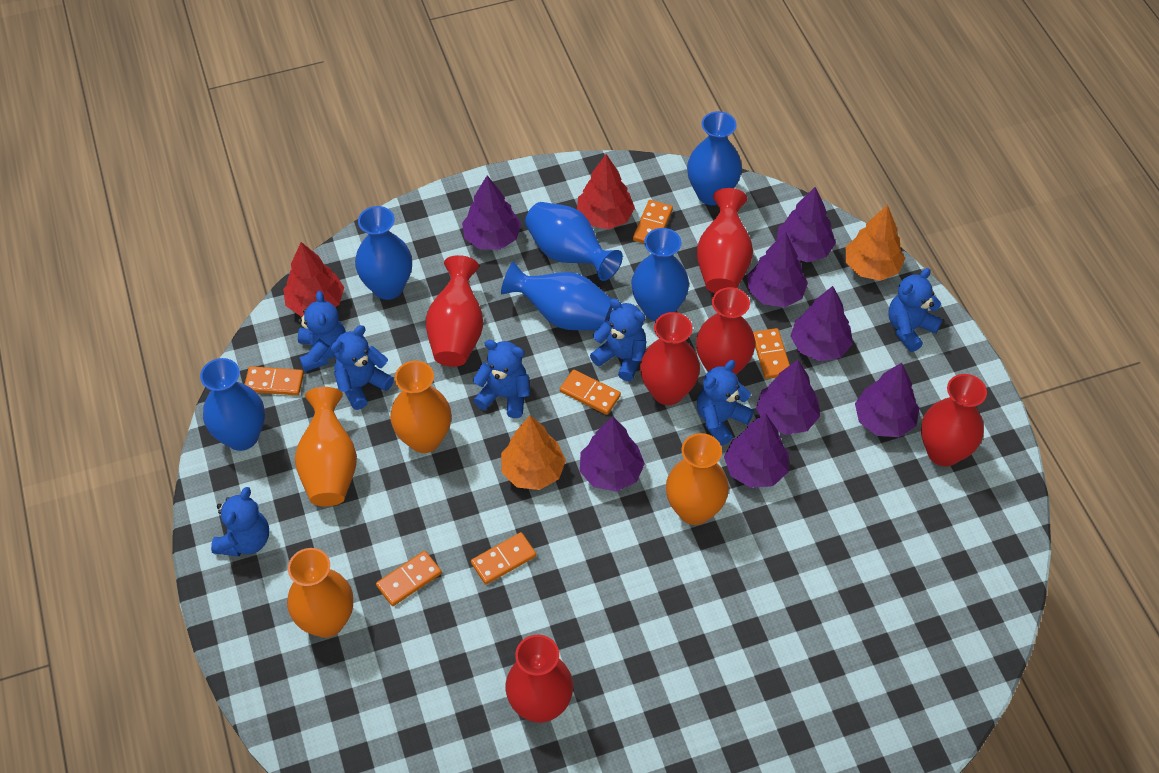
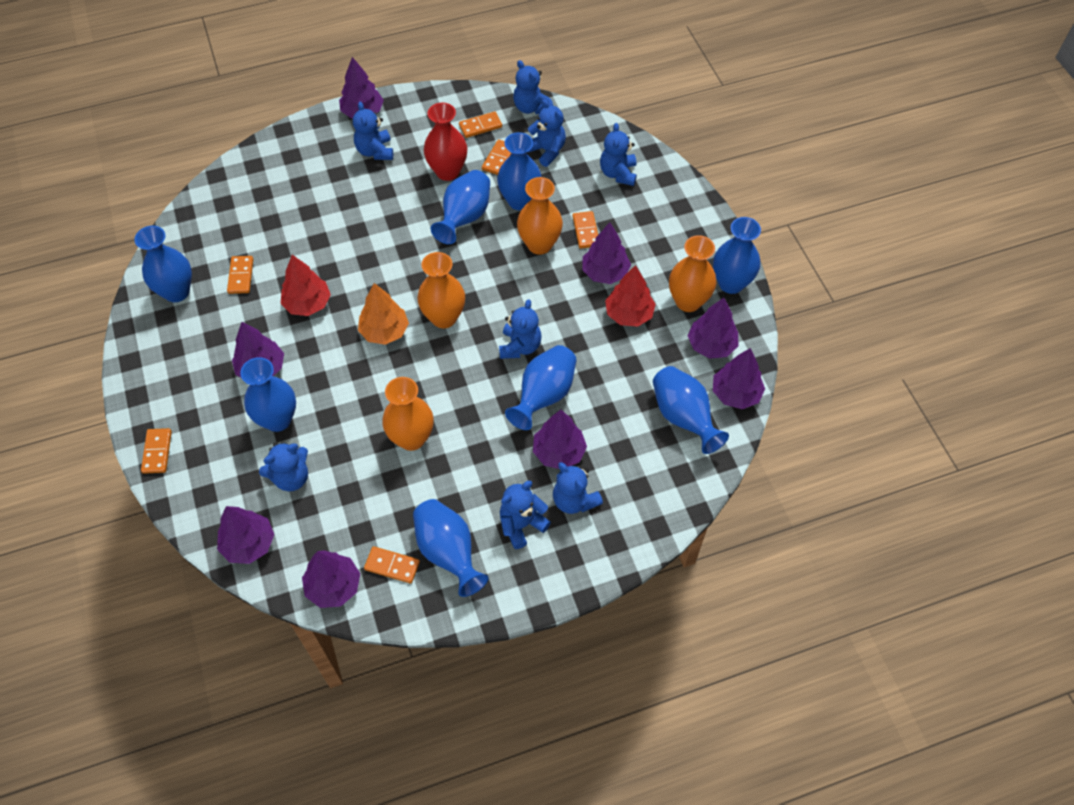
blue teddy bear: [211,487,269,557] [298,291,346,372] [331,325,394,410] [472,340,530,418] [590,298,646,381] [697,360,754,445] [888,268,943,352] = 7 -> [259,442,308,491] [353,101,393,160] [499,299,542,359] [500,481,551,549] [513,60,553,114] [528,99,566,167] [553,462,603,514] [600,123,637,186] = 8
blue vase: [200,358,265,451] [355,206,412,300] [501,261,612,330] [525,202,623,281] [631,228,689,321] [687,111,742,205] = 6 -> [134,226,192,302] [240,357,296,432] [413,499,489,597] [431,170,490,244] [497,132,542,210] [505,345,576,430] [653,366,729,454] [713,217,761,294] = 8
orange tree: [501,415,566,490] [846,205,905,281] = 2 -> [358,283,409,345] = 1
red vase: [426,255,484,367] [505,635,573,723] [640,312,700,405] [696,287,755,375] [697,188,753,293] [921,374,987,466] = 6 -> [424,103,467,181] = 1

